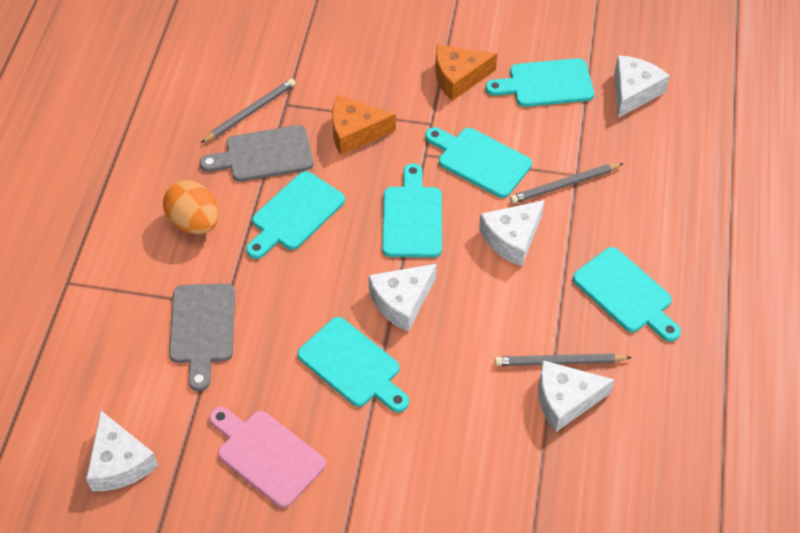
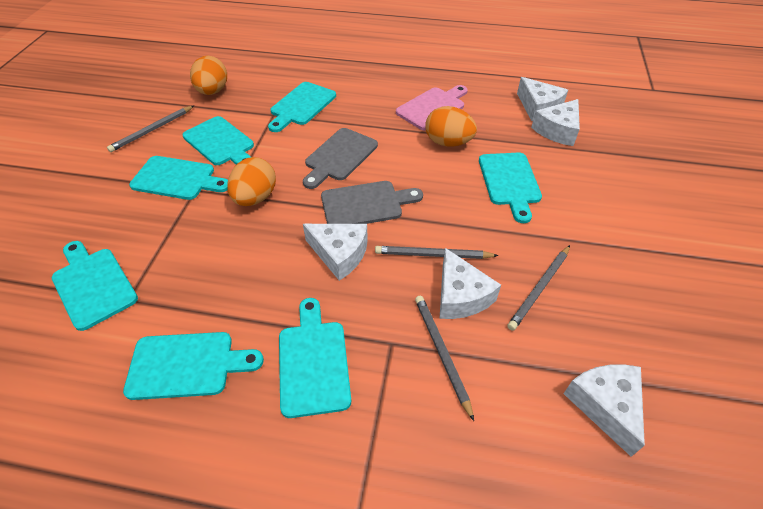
grey pencil: [201,79,296,143] [495,353,632,366] [510,163,624,203] = 3 -> [107,106,194,152] [375,246,499,259] [415,296,474,421] [507,245,570,331] = 4
orange cheese: [332,95,396,155] [435,45,497,101] = 2 -> none = 0
orange egg: [163,180,219,234] = 1 -> [190,56,227,95] [227,157,276,206] [425,106,477,147] = 3
turquoise cutting board: [246,171,345,259] [297,317,409,412] [382,163,442,258] [425,127,532,198] [485,58,594,107] [573,247,681,342] = 6 -> [52,241,138,331] [123,332,264,400] [129,156,228,200] [183,116,254,165] [268,82,336,132] [279,298,351,418] [479,153,542,223] = 7

